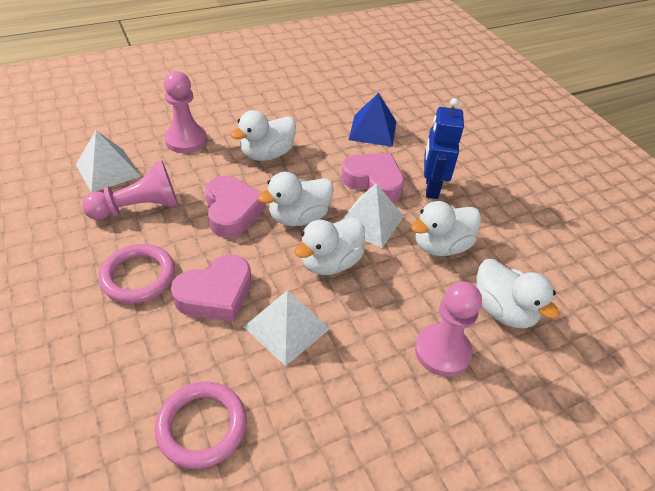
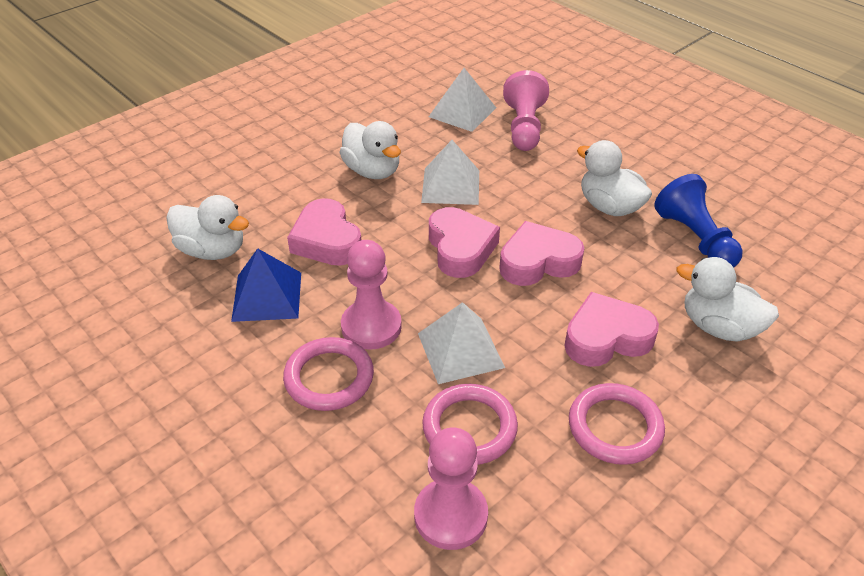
blue pawn: none = 0 -> [654,174,743,268] = 1
blue robot: [424,98,464,199] = 1 -> none = 0
pink heart: [171,254,251,322] [205,176,266,238] [341,153,405,202] = 3 -> [287,198,361,266] [429,207,500,278] [499,221,584,286] [564,292,659,367] = 4
pink ring: [99,244,175,304] [155,381,247,469] = 2 -> [283,337,374,411] [422,384,518,465] [569,383,665,465] = 3
white duck: [230,110,296,161] [258,172,334,226] [294,217,365,275] [411,201,481,256] [476,259,560,328] = 5 -> [166,195,249,260] [339,121,401,179] [577,140,652,216] [677,257,779,342] = 4

